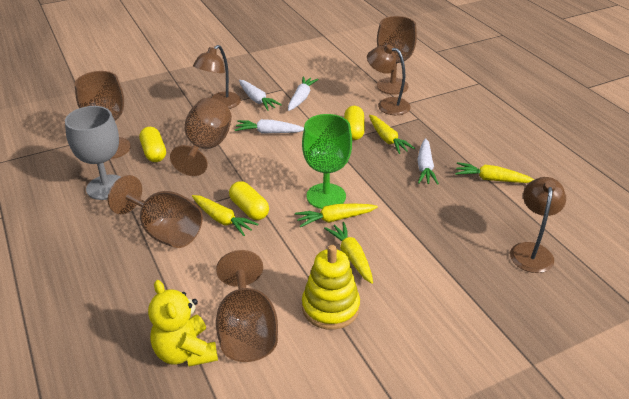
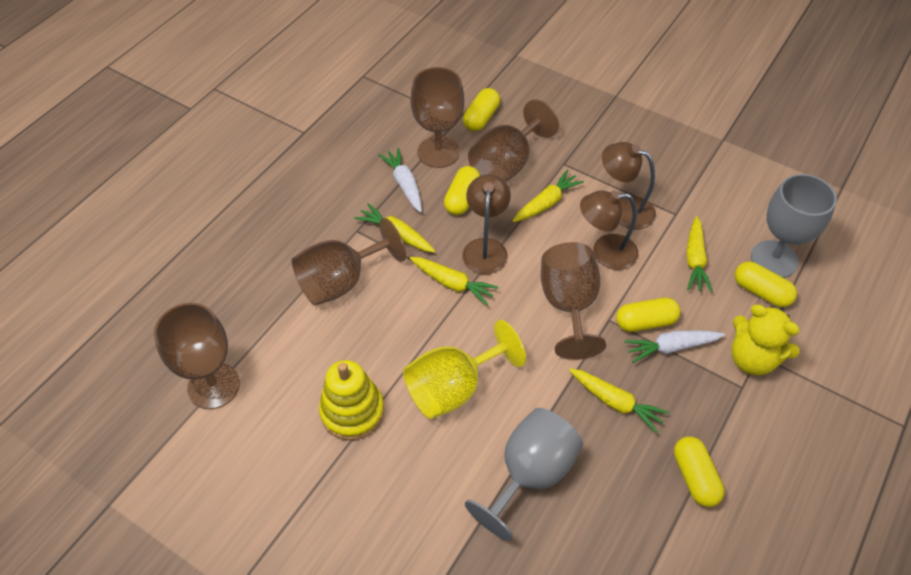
green goblet: [302,114,352,209] = 1 -> none = 0
grey goblet: [65,106,121,200] = 1 -> [465,408,583,541] [751,174,837,278] = 2
white carrot: [235,119,304,134] [239,80,282,111] [288,76,319,111] [417,138,439,185] = 4 -> [378,148,422,213] [625,330,725,363] = 2
yellow capsule: [139,127,166,162] [229,181,269,220] [344,106,365,140] = 3 -> [444,166,480,215] [463,88,500,131] [616,298,680,332] [674,437,724,507] [735,262,797,307] = 5
yellow goblet: none = 0 -> [403,320,526,419] = 1

